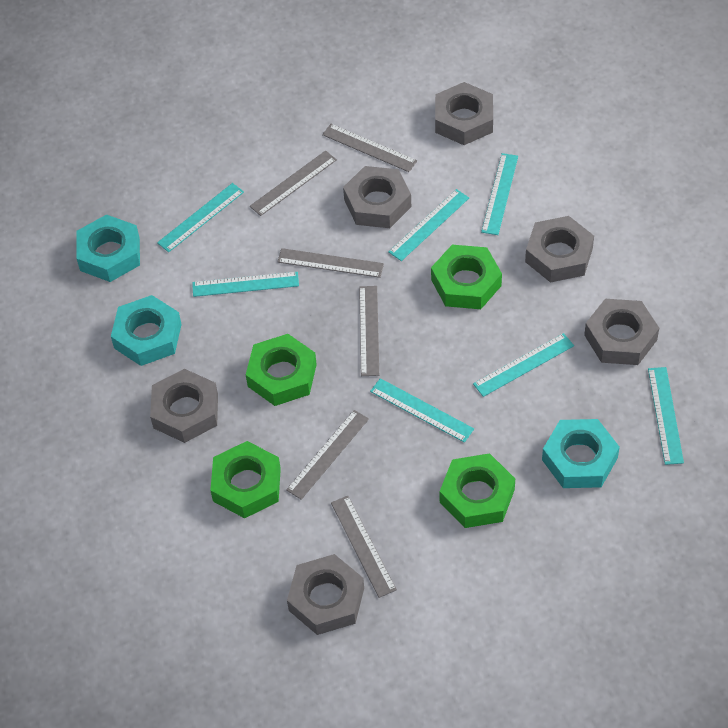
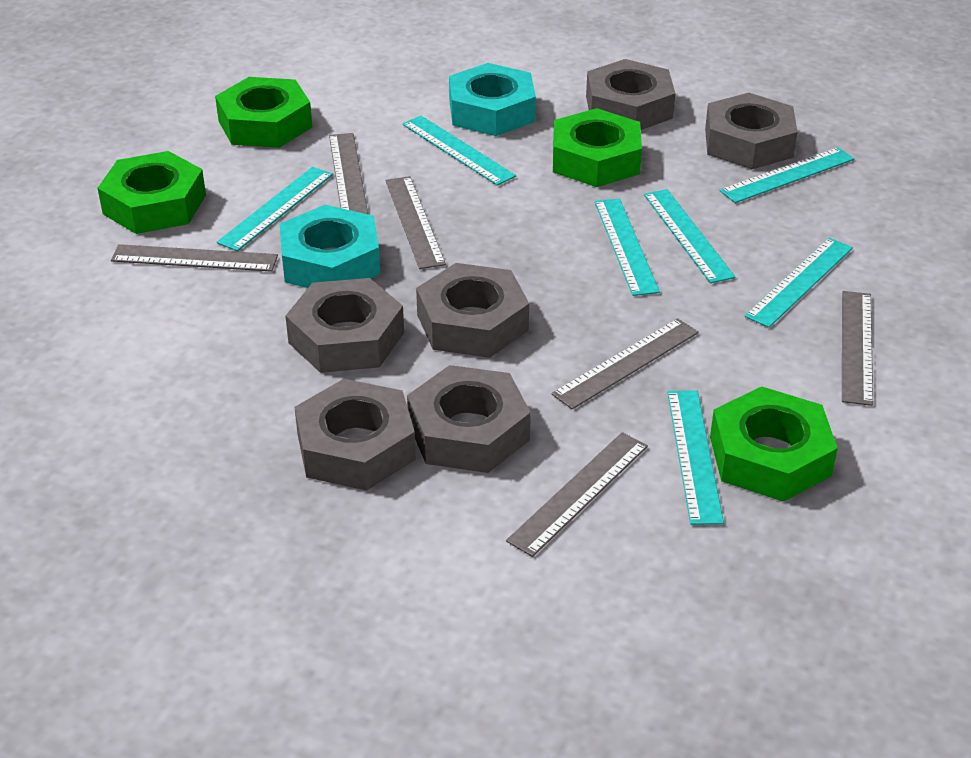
turquoise nut: [76,214,140,282] [111,295,182,366] [542,419,620,488] = 3 -> [280,205,380,288] [449,63,536,136] = 2

